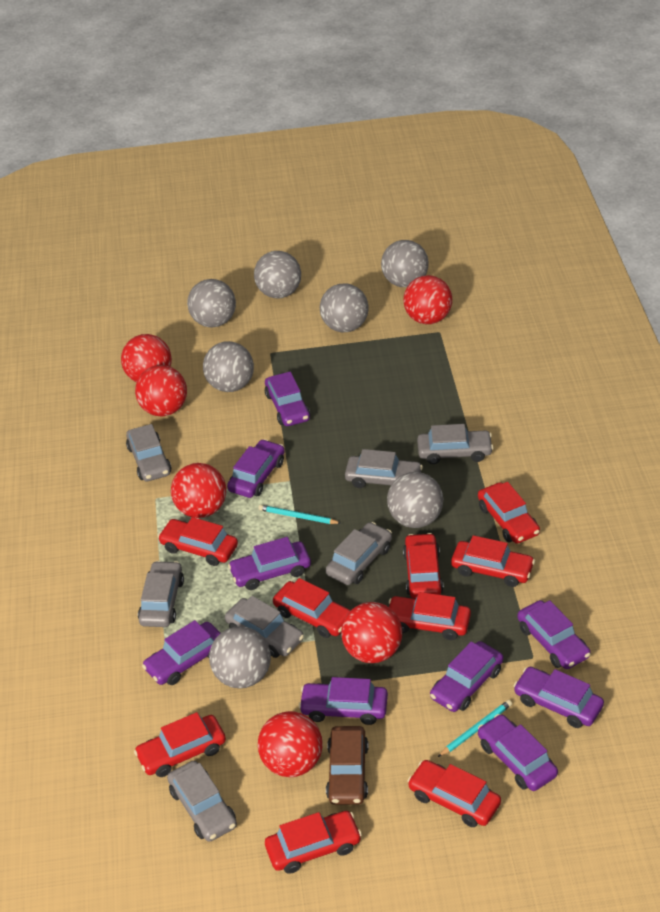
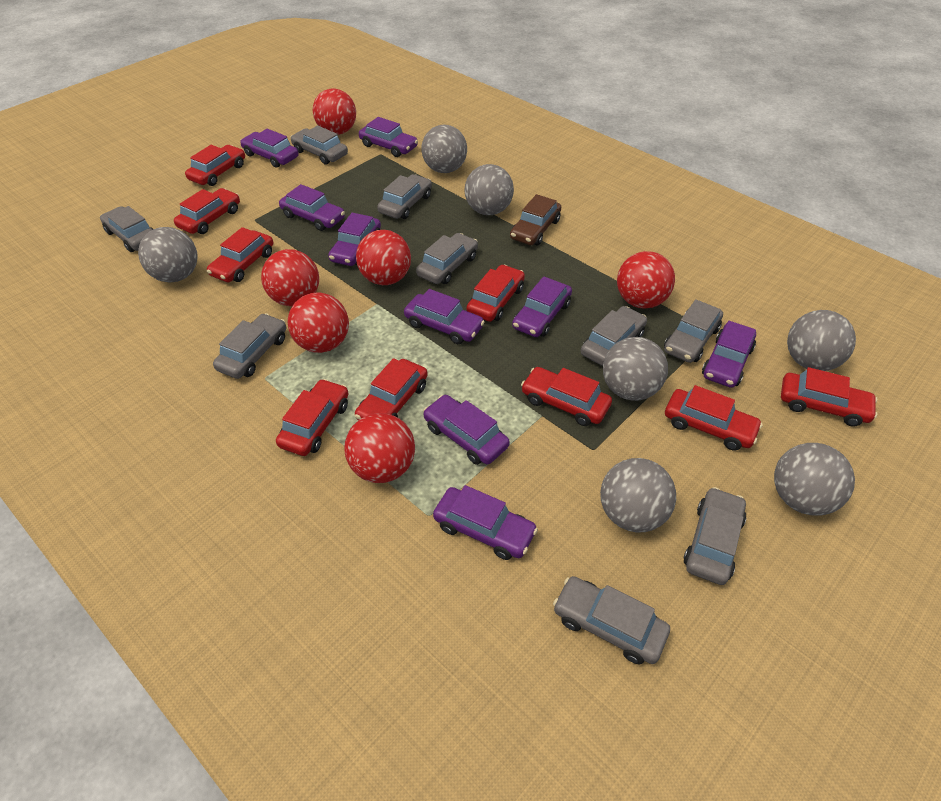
grey car: [126,424,171,482] [138,561,184,627] [167,761,237,842] [225,596,304,658] [326,522,392,585] [345,449,423,488] [417,424,493,464] = 7 -> [100,206,153,252] [213,313,286,379] [290,125,348,165] [377,174,432,219] [416,233,478,284] [553,576,670,664] [581,306,647,366] [664,299,723,363] [684,487,746,585] = 9
turquoise pencil: [258,505,341,524] [438,700,512,757] = 2 -> none = 0

